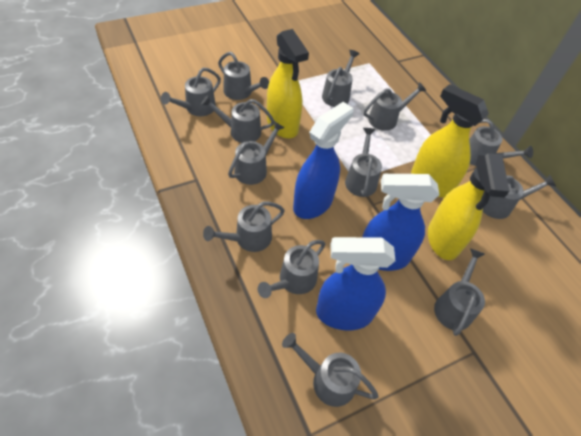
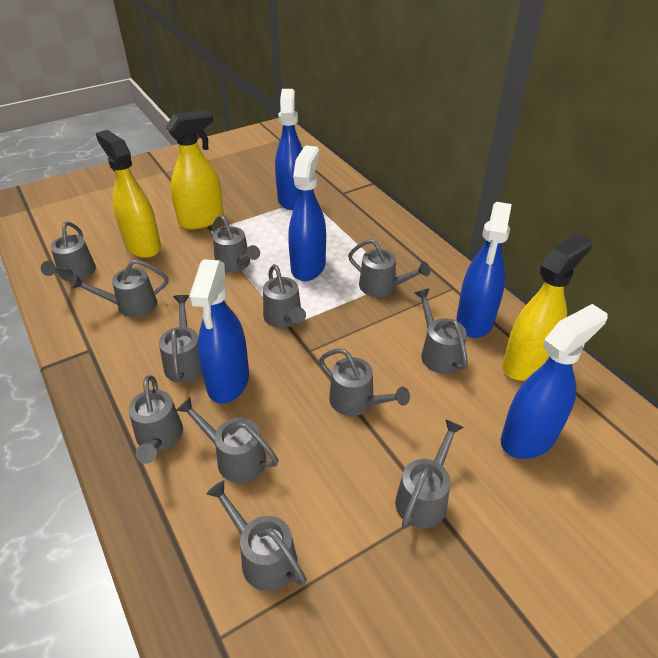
blue spray bottle: [293,102,354,219] [316,237,395,330] [362,174,440,271] = 3 -> [189,259,249,404] [275,89,303,210] [288,145,326,281] [456,202,512,338] [501,304,608,459] = 5
grey watering can: [161,67,221,116] [201,95,274,143] [203,201,285,252] [218,52,269,100] [228,121,285,185] [258,240,326,298] [282,333,379,407] [322,50,359,107] [345,128,382,197] [363,82,427,131] [434,248,485,336] [469,119,533,166] [483,175,556,219] = 13 -> [41,222,96,282] [71,259,168,318] [129,375,183,464] [159,295,202,383] [176,397,278,483] [206,480,307,591] [212,215,260,273] [263,264,306,328] [319,348,410,416] [348,239,430,297] [395,419,464,529] [415,288,468,374] = 12

